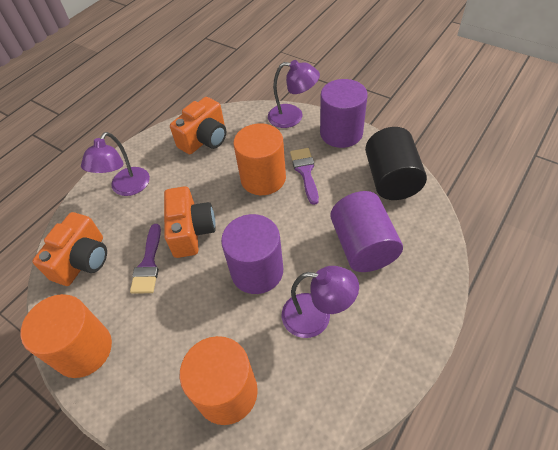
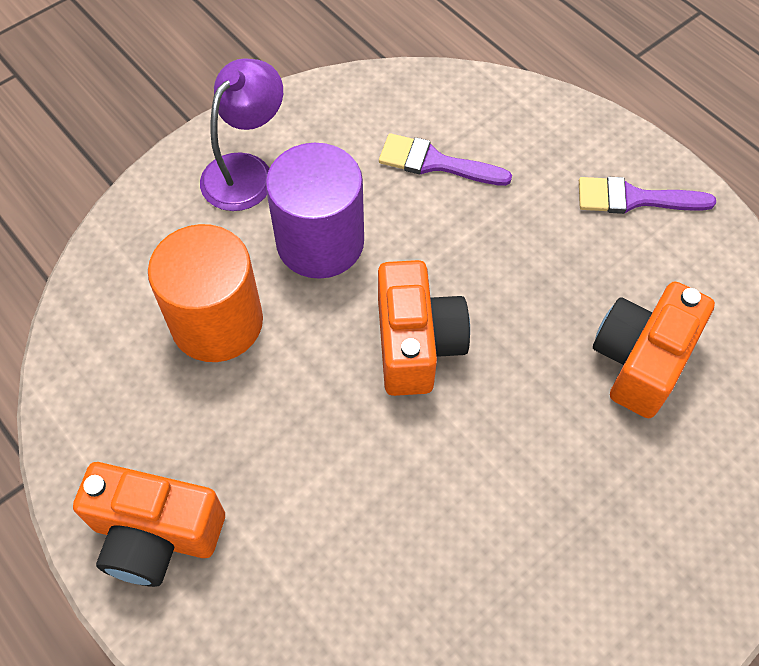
black cylinder: [365,127,427,200] = 1 -> none = 0
orange cylinder: [21,294,112,378] [180,336,258,425] [233,123,286,195] = 3 -> [148,224,263,362] = 1
purple cylinder: [221,214,283,294] [320,79,368,148] [330,191,403,272] = 3 -> [266,143,364,279] = 1
purple lamp: [81,132,150,196] [268,60,320,128] [282,266,359,338] = 3 -> [200,58,283,211] = 1

